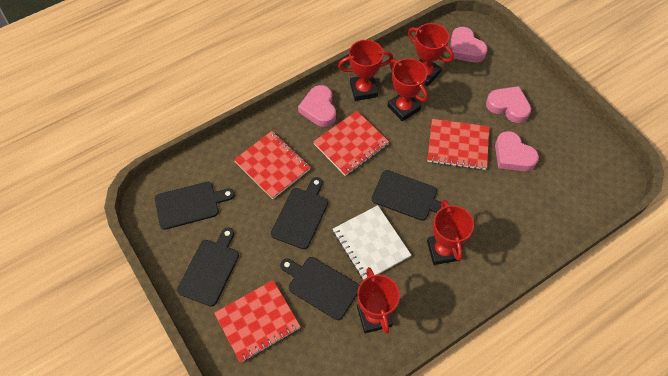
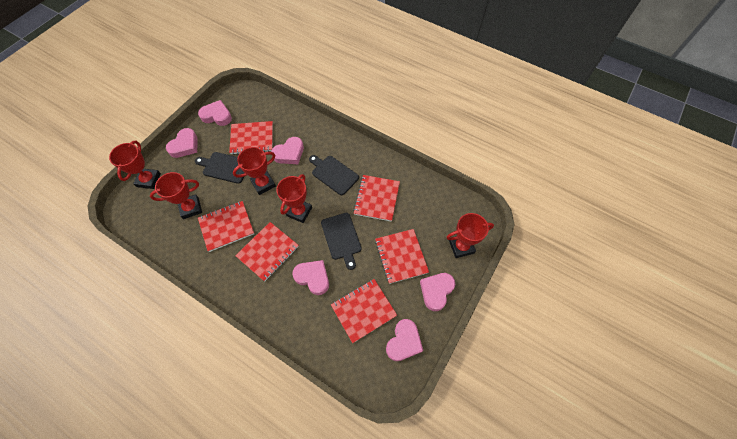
black cutting board: [155,182,235,230] [177,228,239,307] [271,177,328,249] [280,257,359,320] [372,170,441,221] = 5 -> [195,152,244,184] [309,155,359,195] [321,213,362,270] = 3
pink heart: [298,85,336,127] [450,27,488,63] [486,86,531,123] [495,131,539,171] = 4 -> [166,128,197,158] [198,100,232,126] [271,137,304,164] [292,260,329,295] [386,319,423,361] [420,273,455,311] = 6
red notebook: [214,280,301,362] [234,131,311,199] [313,111,389,176] [427,119,489,170] = 4 -> [198,201,254,252] [229,121,273,155] [235,222,299,281] [331,279,397,343] [353,175,400,222] [375,229,429,284] = 6
white notebook: [333,205,411,280] = 1 -> none = 0

